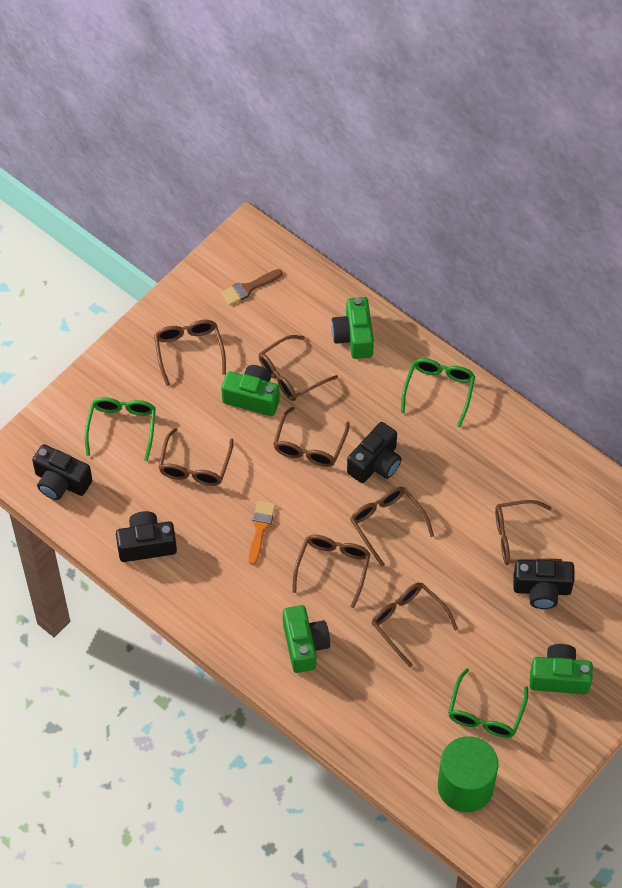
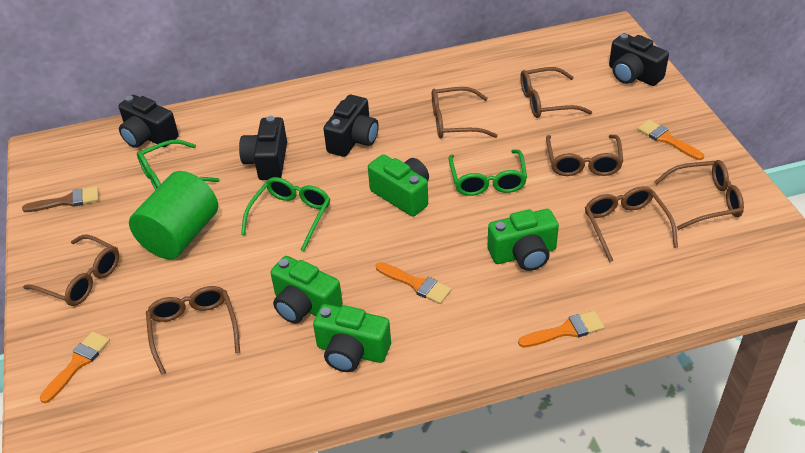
brown glasses: [154,320,226,386] [159,428,234,486] [259,335,338,401] [273,407,350,467] [292,535,370,608] [350,486,434,566] [372,582,458,667] [495,500,562,565] = 8 -> [23,235,119,306] [146,286,240,375] [432,87,498,138] [520,67,592,118] [546,135,623,176] [585,186,678,262] [654,160,744,230] = 7
orange brush: [248,501,276,565] = 1 -> [40,331,110,403] [376,262,452,304] [518,311,605,347] [638,120,704,160] = 4

